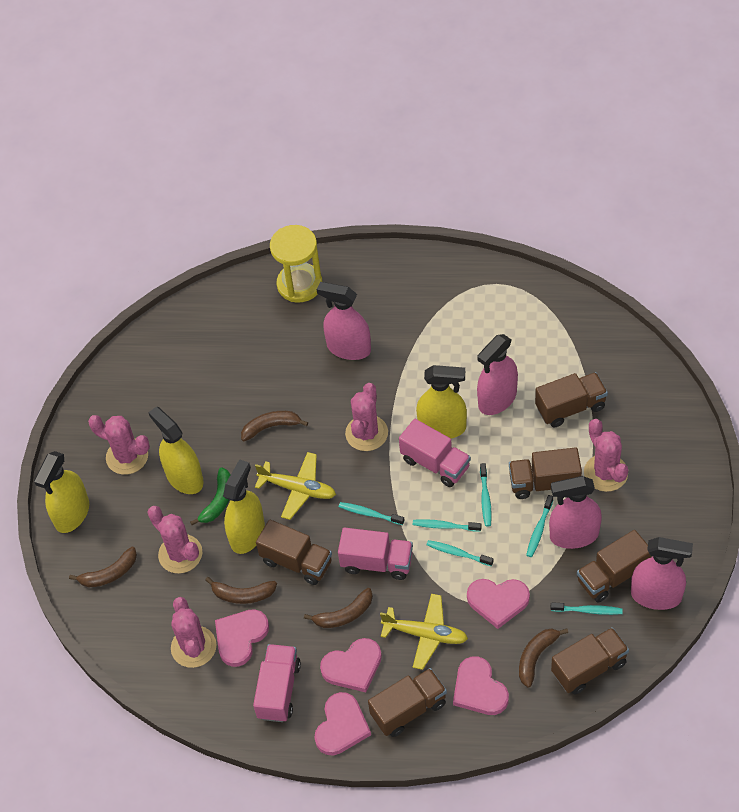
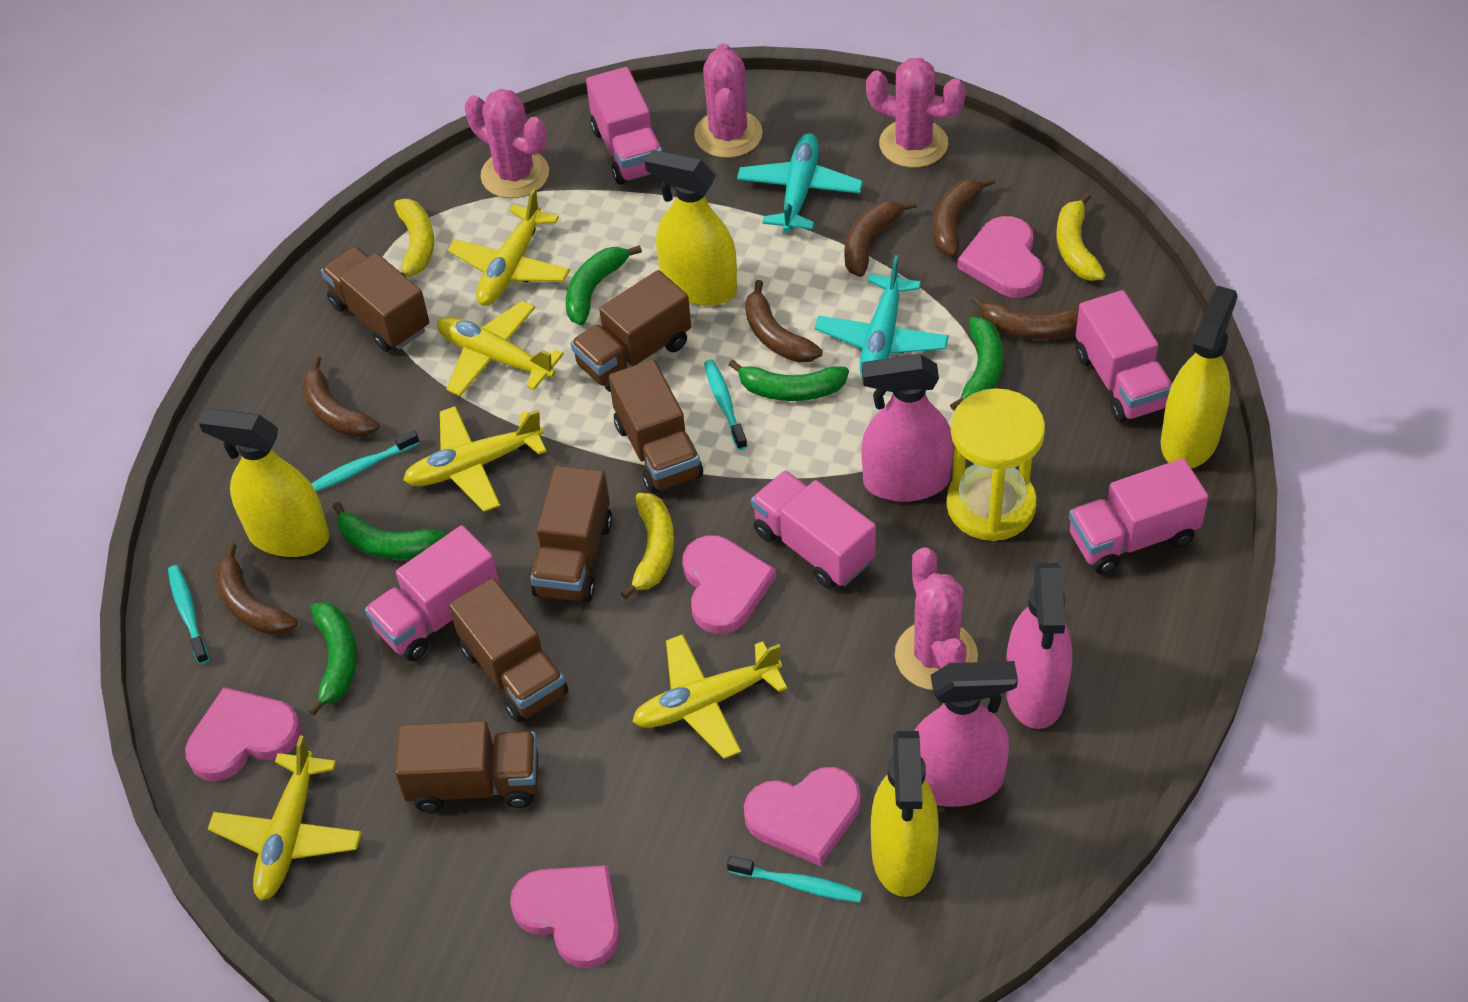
brown banana: [69,547,137,587] [205,577,277,604] [241,411,308,441] [304,588,373,628] [519,628,568,688] = 5 -> [214,543,298,635] [301,356,380,438] [745,280,823,363] [845,200,917,277] [933,176,995,257] [971,295,1079,339] = 6
green banana: [190,468,231,525] = 1 -> [308,602,357,716] [333,502,446,559] [566,245,642,325] [729,359,849,401] [950,317,1003,411] = 5
pink cactus: [88,415,150,475] [147,506,202,574] [171,597,217,668] [345,383,388,451] [584,419,628,492] = 5 -> [465,89,549,198] [694,43,763,158] [866,58,966,168] [895,547,978,690] = 4
pink spray bottle: [317,282,371,360] [477,334,518,415] [549,476,602,549] [631,537,693,610] = 4 -> [861,354,953,502] [914,661,1018,807] [1006,563,1072,729] = 3
pink truck: [253,644,301,722] [338,527,413,580] [399,419,471,487] = 3 -> [365,525,500,661] [586,67,662,185] [751,471,876,589] [1069,458,1208,574] [1075,290,1172,423] = 5
turquoise plane: none = 0 -> [737,133,863,233] [815,255,949,378] = 2
turquoise toothbrush: [339,502,405,525] [413,519,482,532] [426,540,494,566] [480,463,492,527] [526,495,553,557] [551,602,623,615] = 6 -> [168,565,209,664] [311,430,419,492] [704,359,748,450] [727,856,863,903] = 4
yellow banana: none = 0 -> [394,199,434,277] [621,493,674,600] [1057,192,1106,281] = 3
yellow plane: [255,452,336,520] [380,594,468,670] = 2 -> [208,735,362,901] [403,406,547,512] [437,301,564,396] [448,188,570,306] [632,634,788,759] = 5

